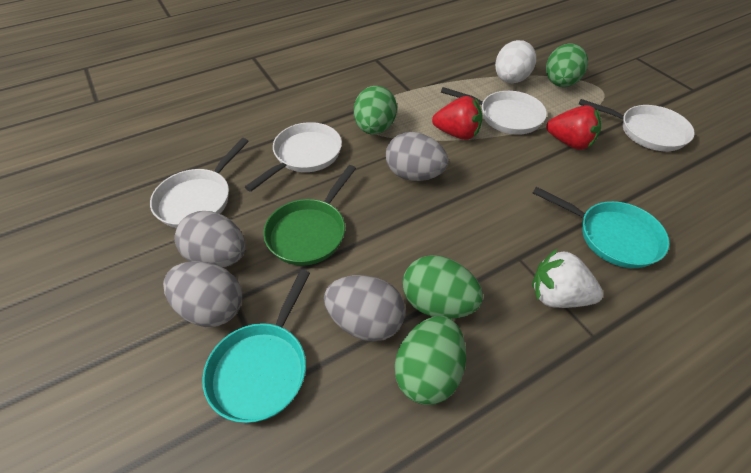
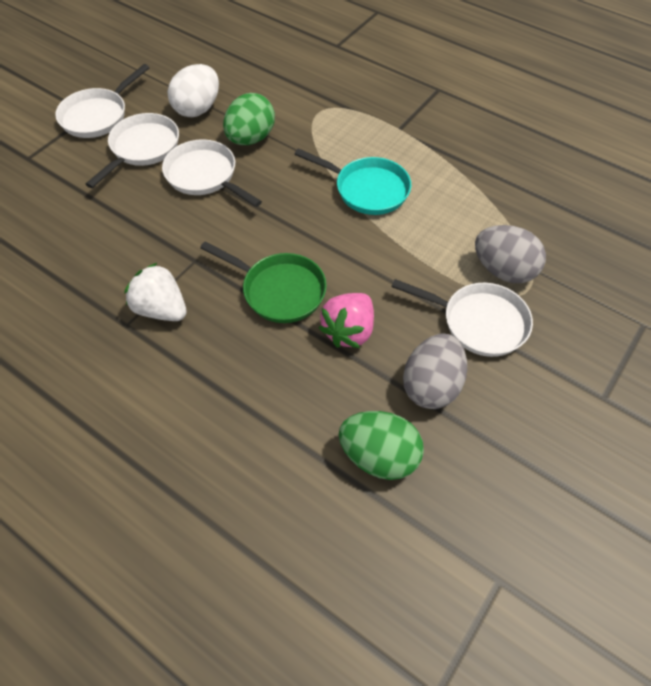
green egg: [354,86,397,134] [395,316,466,405] [403,255,483,319] [546,43,588,87] = 4 -> [223,93,275,145] [339,411,424,480] = 2
grey egg: [163,261,243,327] [175,211,245,268] [324,275,405,342] [386,132,448,181] = 4 -> [403,334,467,409] [475,225,546,283] = 2
pink strawberry: none = 0 -> [319,293,374,348] = 1
red strawberry: [432,96,483,140] [546,105,601,150] = 2 -> none = 0
turquoise pan: [202,270,310,423] [533,187,669,268] = 2 -> [294,148,411,215] = 1

